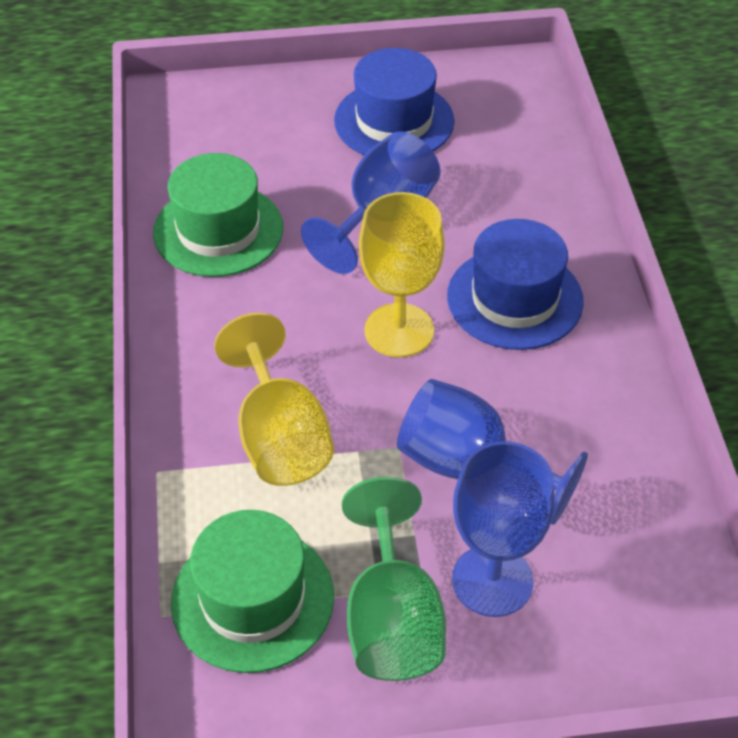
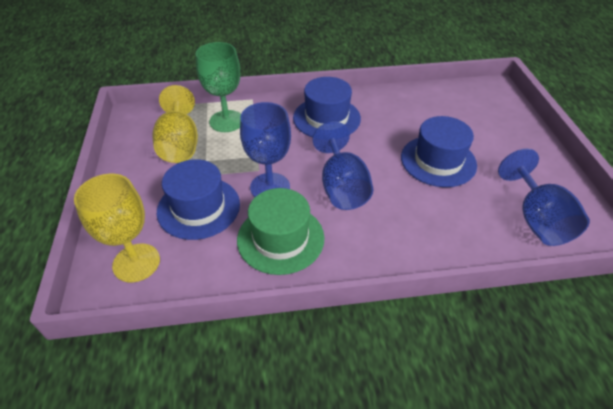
blue hat: [334,48,455,155] [447,219,584,350] = 2 -> [157,159,240,240] [293,77,361,137] [401,116,477,187] = 3
green hat: [153,153,283,277] [171,510,334,673] = 2 -> [237,188,325,275] = 1

